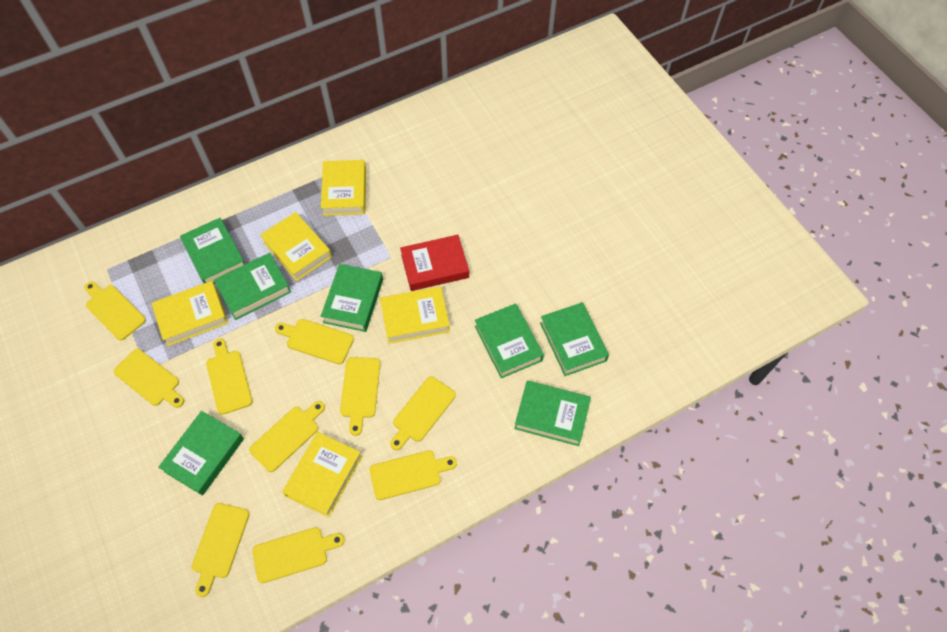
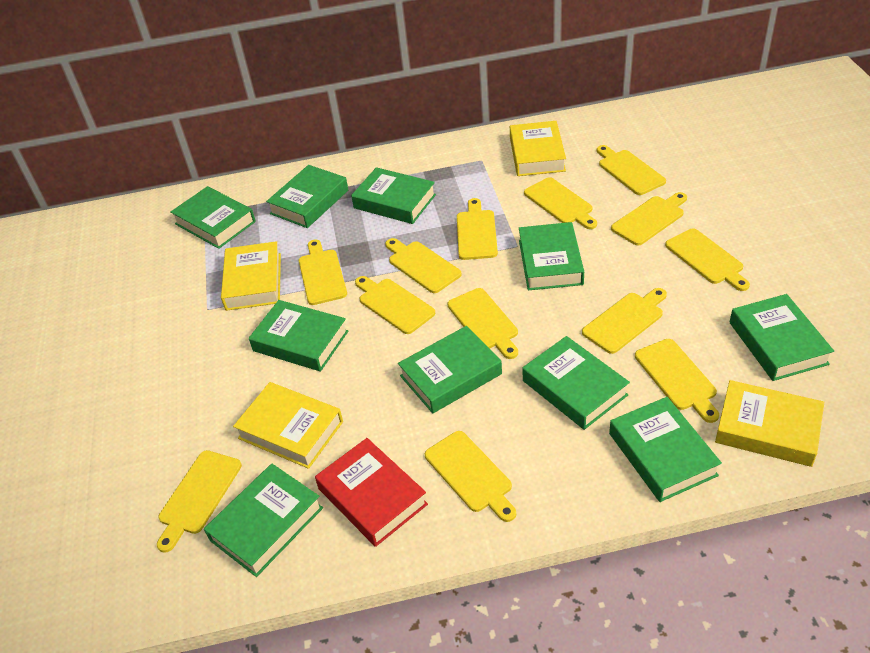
green book: [158,411,244,496] [180,218,245,284] [214,253,291,320] [321,264,383,332] [475,303,544,378] [514,380,591,446] [540,302,609,376] = 7 -> [171,186,256,249] [204,464,323,577] [249,300,348,371] [266,165,348,228] [351,167,436,224] [398,326,502,414] [519,222,584,291] [522,336,630,430] [609,397,722,502] [730,294,834,381] = 10
yellow book: [152,281,228,346] [260,212,332,281] [282,432,362,517] [321,160,366,216] [380,287,450,344] = 5 -> [221,241,281,311] [233,382,343,469] [510,121,566,176] [715,380,824,467] = 4
yellow cutting board: [85,281,146,340] [114,349,184,408] [192,503,249,597] [206,338,252,415] [249,401,325,472] [252,527,345,583] [275,319,354,364] [340,357,380,436] [370,450,457,500] [390,377,456,450] = 10 -> [157,450,242,553] [299,239,347,305] [355,276,435,334] [385,238,462,293] [425,431,516,522] [448,288,518,359] [457,198,498,260] [524,177,597,229] [582,288,667,354] [597,145,666,195] [611,192,687,245] [635,339,719,423] [665,228,750,291] = 13

